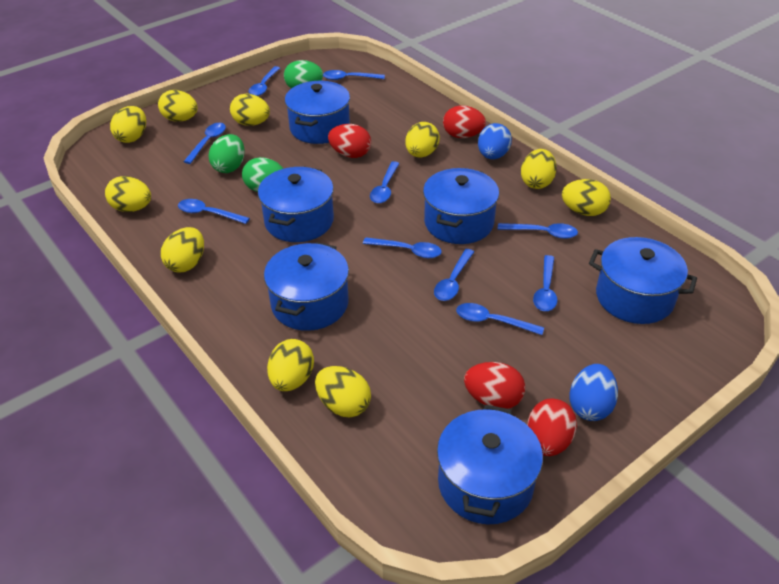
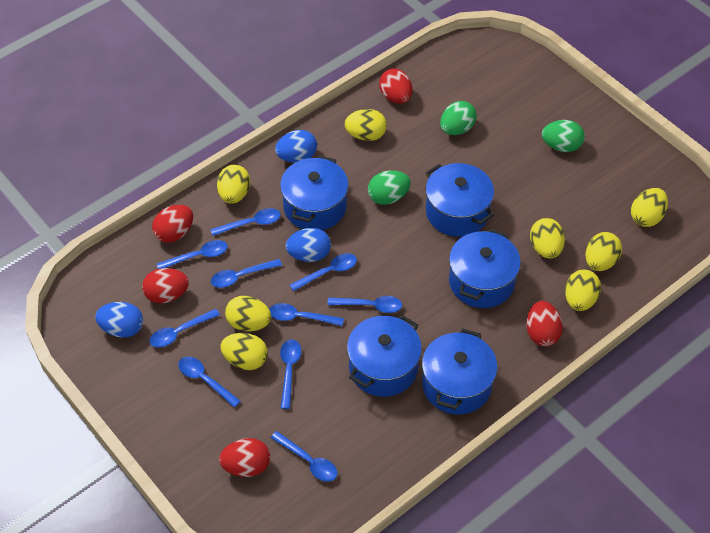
blue egg: [478,123,512,159] [569,364,618,421] = 2 -> [95,302,143,338] [275,130,317,163] [285,228,331,262] = 3
blue pot: [258,167,334,242] [264,242,349,331] [285,81,350,144] [423,168,499,244] [437,405,543,524] [589,237,697,324] = 6 -> [280,155,348,230] [347,315,422,397] [422,328,497,414] [426,163,494,237] [449,229,521,308] = 5
red egg: [328,124,371,158] [443,105,486,138] [464,362,525,409] [527,398,577,456] = 4 -> [142,268,189,303] [152,205,193,243] [219,438,270,477] [379,69,412,104] [526,301,563,346] = 5
yellow egg: [105,176,151,212] [110,106,146,143] [158,90,198,122] [161,227,204,272] [230,94,270,126] [267,339,314,391] [315,366,371,417] [405,122,440,158] [521,149,556,189] [562,179,611,216] = 10 -> [217,165,250,204] [220,333,268,370] [225,296,271,331] [344,109,387,141] [530,218,565,259] [565,270,601,311] [585,232,622,271] [631,188,668,227] = 8

